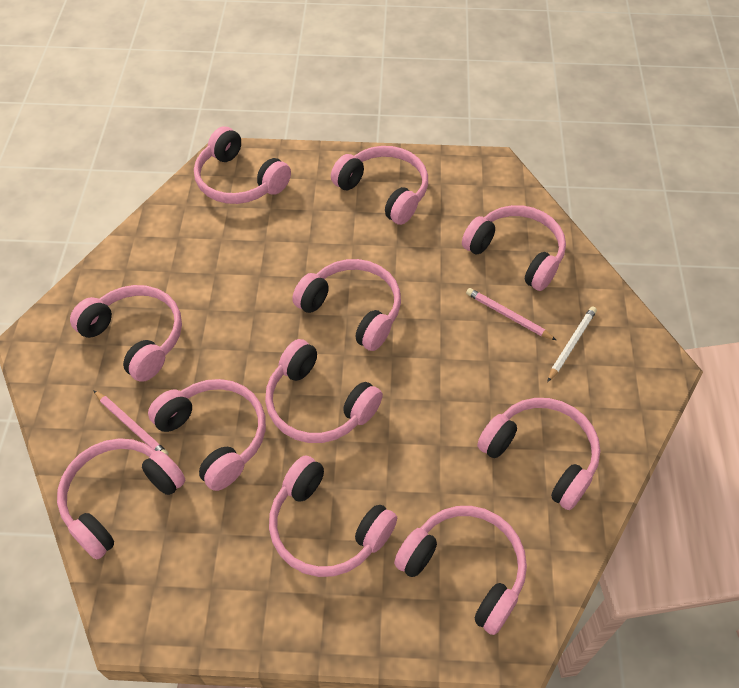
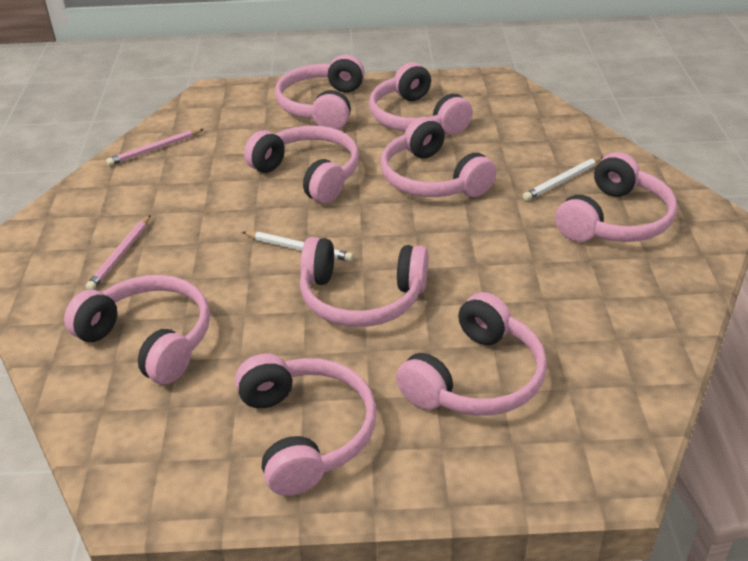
pink headphones: [57,438,185,560] [70,285,182,382] [148,379,266,491] [194,126,291,204] [265,339,383,443] [269,455,397,577] [292,259,401,351] [331,146,428,225] [394,506,527,635] [462,205,566,291] [477,398,600,510] = 11 -> [64,275,210,384] [235,353,377,496] [244,126,359,204] [275,55,365,129] [300,237,428,327] [369,62,473,134] [380,117,497,197] [396,292,547,416] [555,152,677,242] = 9
white pencil: [547,306,597,382] = 1 -> [242,231,353,262] [523,157,603,201] = 2

